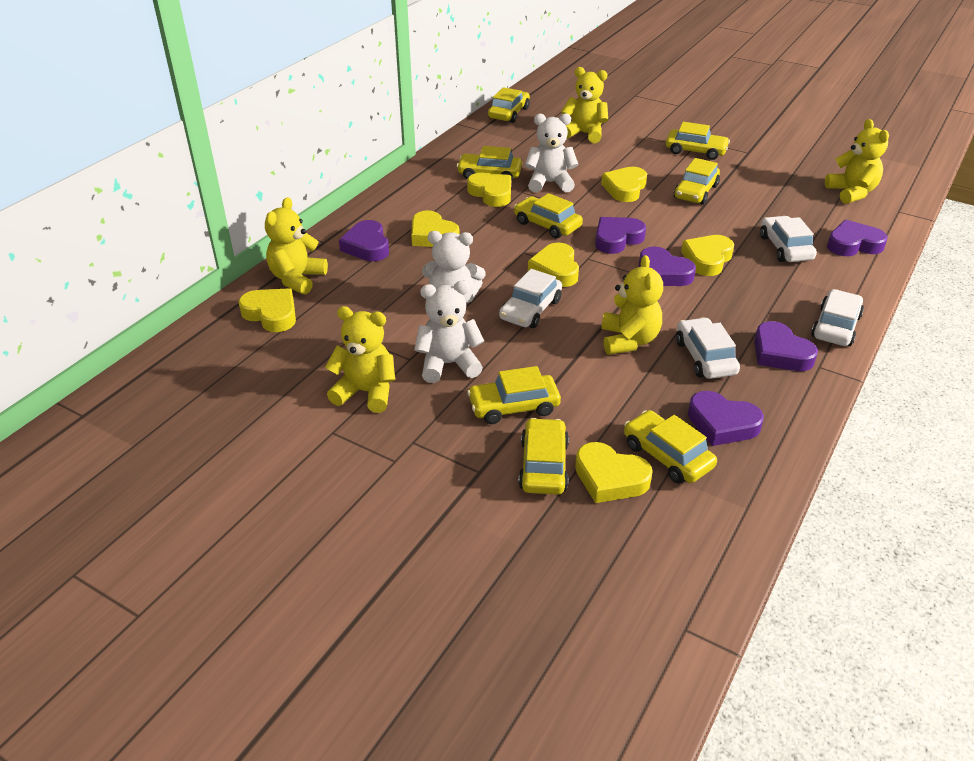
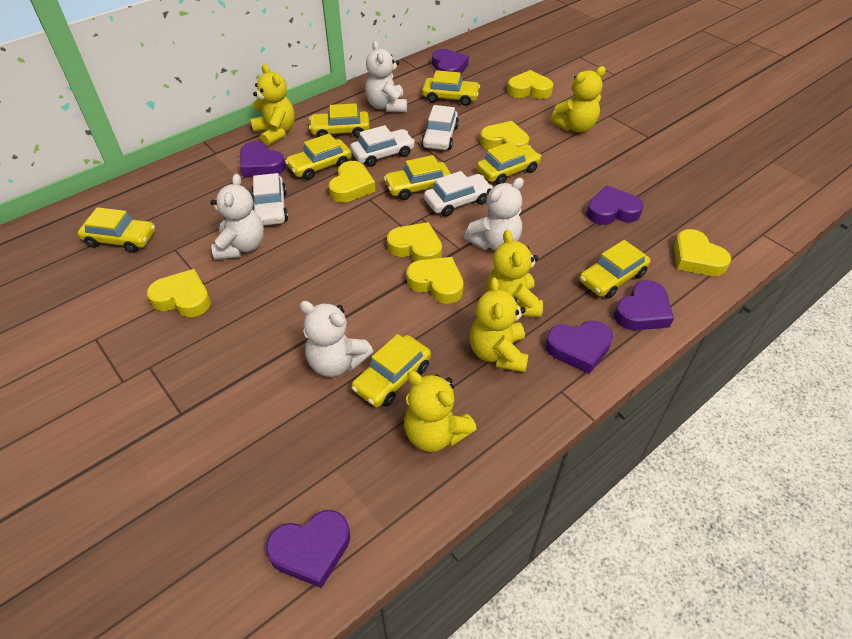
white teddy bear: [414,281,484,383] [422,231,486,303] [525,113,578,193] = 3 -> [210,174,264,260] [299,301,373,377] [365,41,407,112] [464,178,524,250] = 4

